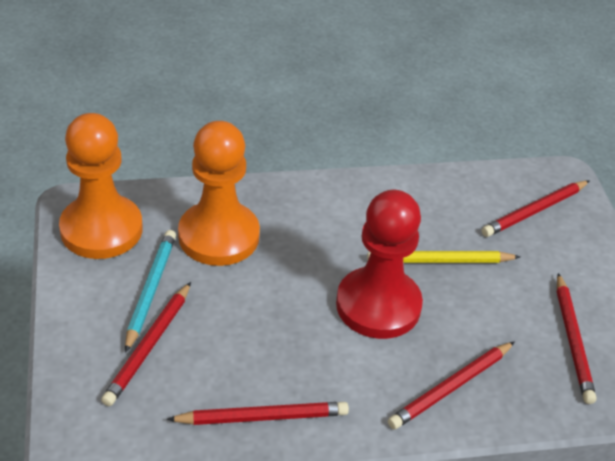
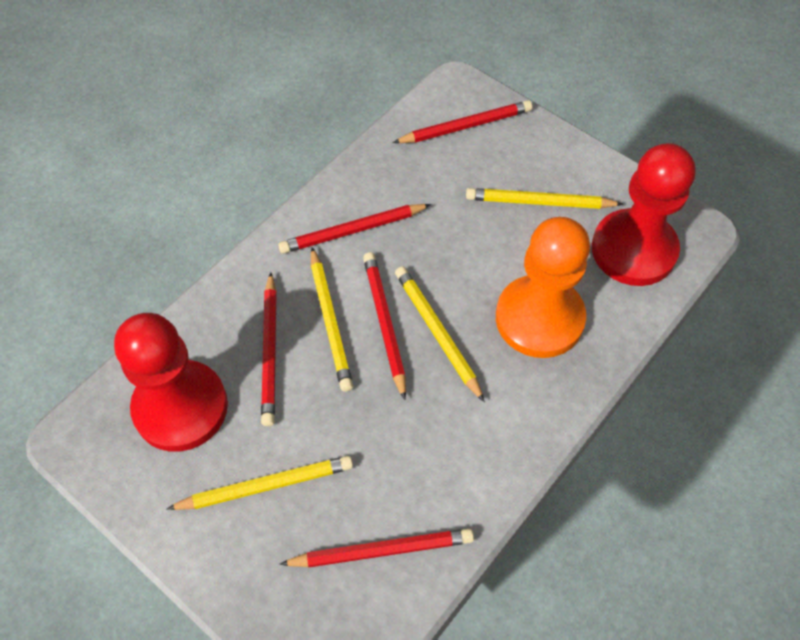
orange pawn: [59,113,143,259] [178,121,260,266] = 2 -> [496,217,590,358] = 1
red pawn: [336,190,423,339] = 1 -> [114,313,228,452] [592,143,696,286] = 2
turquoise pencil: [125,230,176,353] = 1 -> none = 0
yellow pencil: [367,251,520,263] = 1 -> [167,456,353,510] [311,247,353,392] [395,267,485,402] [466,188,623,209] = 4

